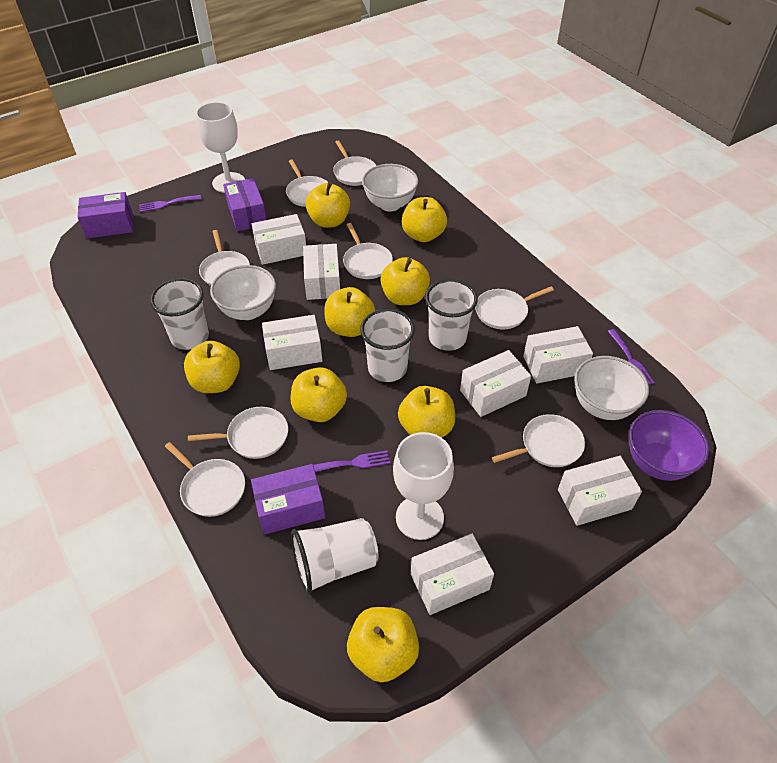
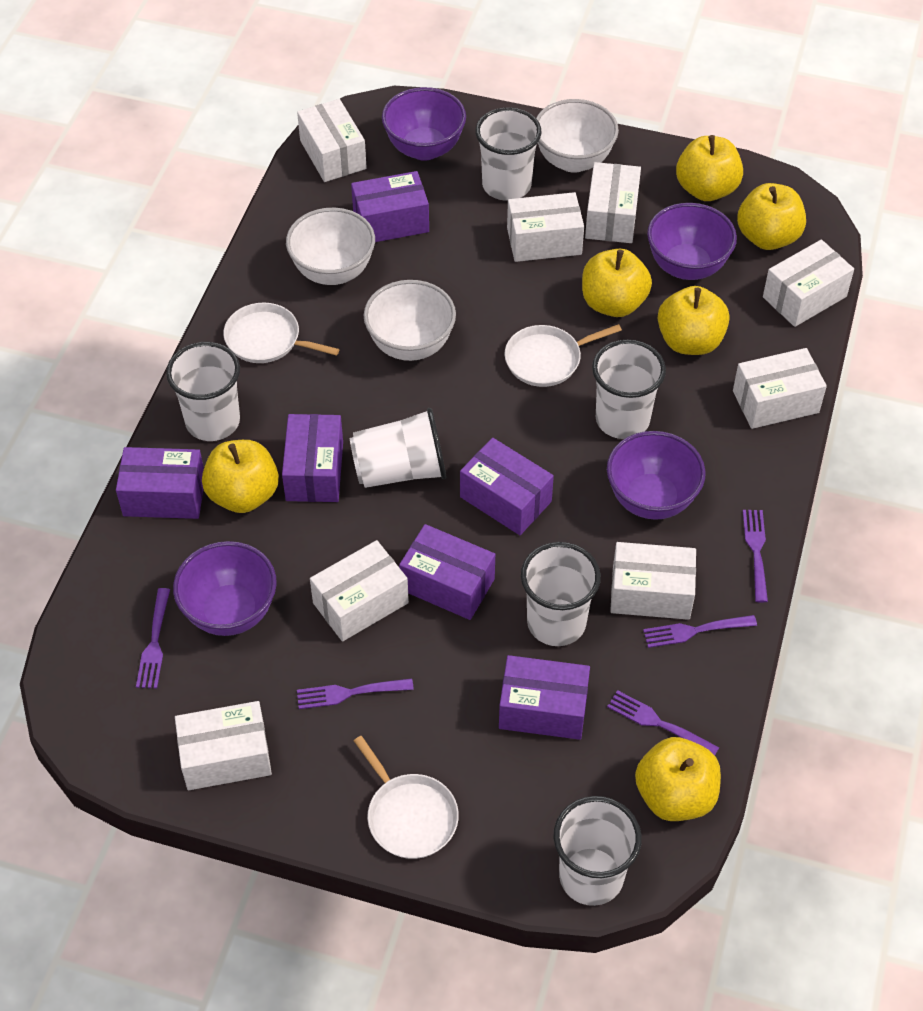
purple bowl: [629,410,709,481] = 1 -> [173,541,277,636] [382,87,466,161] [607,431,706,520] [647,203,737,280] = 4
purple box: [78,192,133,239] [223,178,266,231] [251,464,325,535] = 3 -> [116,447,204,519] [282,414,343,502] [351,171,429,242] [399,524,495,620] [460,438,554,535] [499,655,590,740] = 6
purple fork: [139,195,201,212] [313,450,390,472] [608,329,654,385] = 3 -> [136,588,170,689] [297,678,414,709] [607,690,719,756] [643,615,757,648] [743,510,768,603] = 5
white box: [252,214,306,265] [262,315,322,370] [303,244,340,300] [411,534,494,615] [460,350,531,417] [523,326,593,384] [558,456,642,526] = 7 -> [175,701,272,790] [297,99,367,182] [310,540,409,642] [507,192,584,262] [585,162,641,243] [610,542,696,620] [733,348,827,429] [763,240,854,327] = 8
white cup: [150,278,209,350] [291,518,379,594] [360,309,415,382] [425,279,478,351] = 4 -> [166,342,240,441] [350,408,446,488] [475,107,541,201] [521,542,601,646] [553,796,642,906] [592,340,666,439] = 6
white goblet: [196,102,245,193] [393,432,454,540] = 2 -> none = 0
white pan: [165,442,245,517] [188,407,288,459] [199,230,250,286] [286,159,328,207] [333,140,376,186] [343,223,393,279] [475,286,554,329] [492,414,585,467] = 8 -> [223,303,340,363] [354,736,459,859] [505,324,622,387] = 3
yellow apple: [184,341,240,393] [291,367,347,422] [306,182,350,228] [324,287,375,337] [347,607,419,682] [380,257,430,305] [398,386,455,437] [402,197,447,242] = 8 -> [202,440,279,513] [582,249,652,317] [635,737,721,821] [658,286,730,355] [676,135,743,201] [737,183,806,250] = 6

